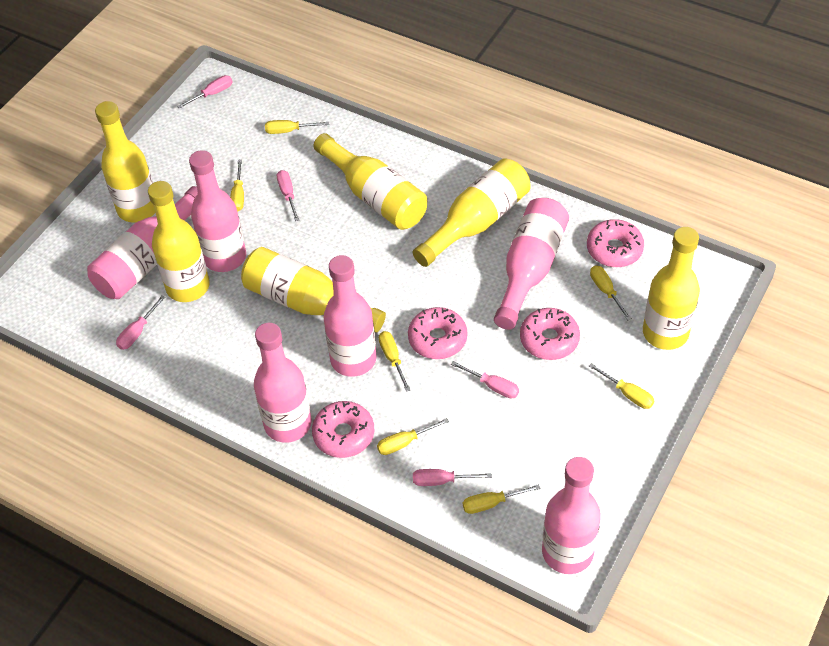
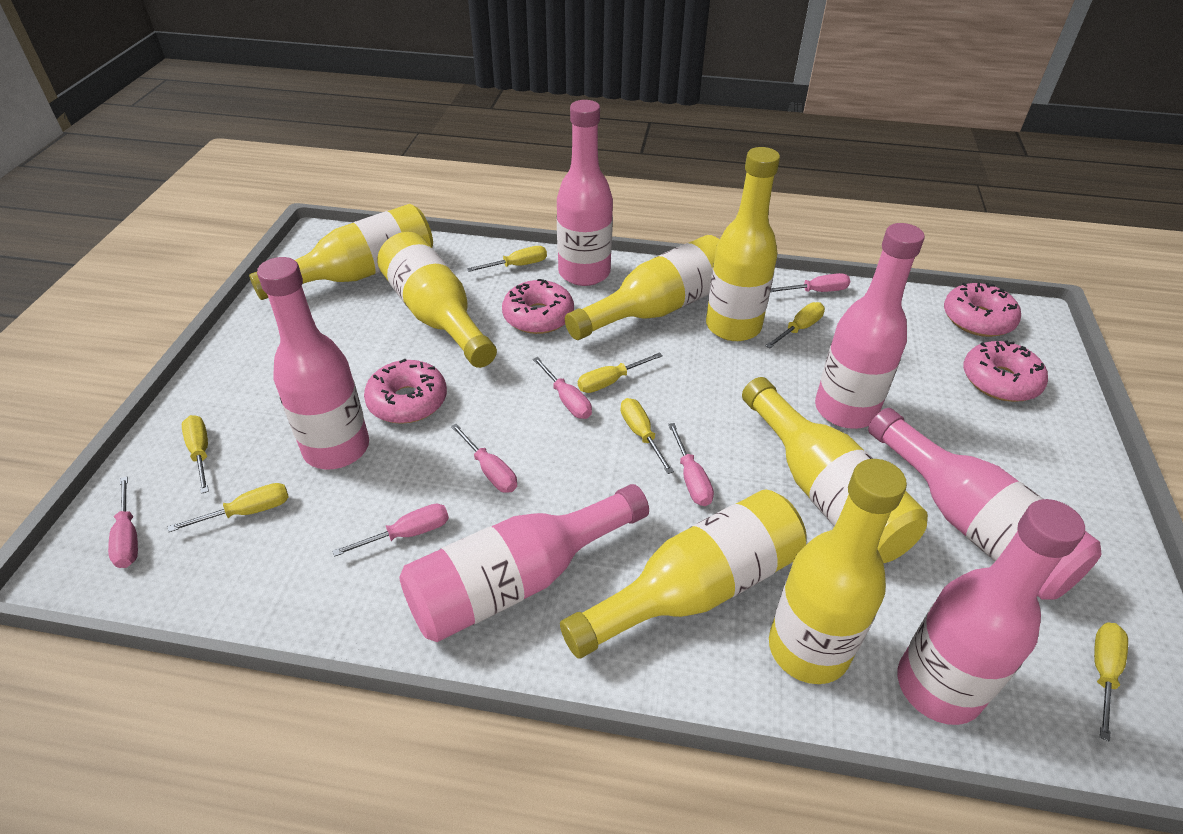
pink screwdriver: [116,295,165,350] [177,75,232,109] [277,170,299,221] [413,469,492,486] [451,361,519,399] = 5 -> [108,476,138,568] [332,504,449,557] [451,424,517,493] [533,357,592,419] [668,423,714,506] [770,273,850,292] = 6
yellow bottle: [95,101,155,223] [148,181,210,302] [241,247,386,333] [314,133,427,230] [413,158,531,267] [643,227,700,350] = 6 -> [249,204,433,300] [377,232,497,368] [560,490,807,659] [565,235,720,340] [706,147,780,341] [742,377,928,563] [769,459,907,684] = 7

